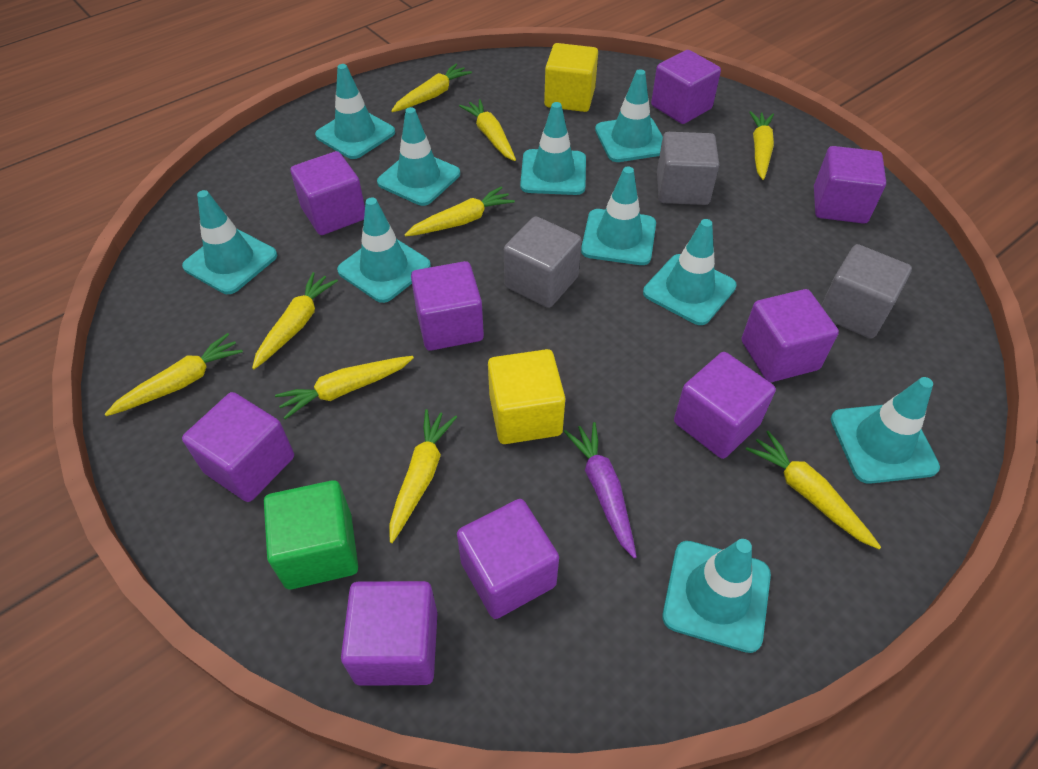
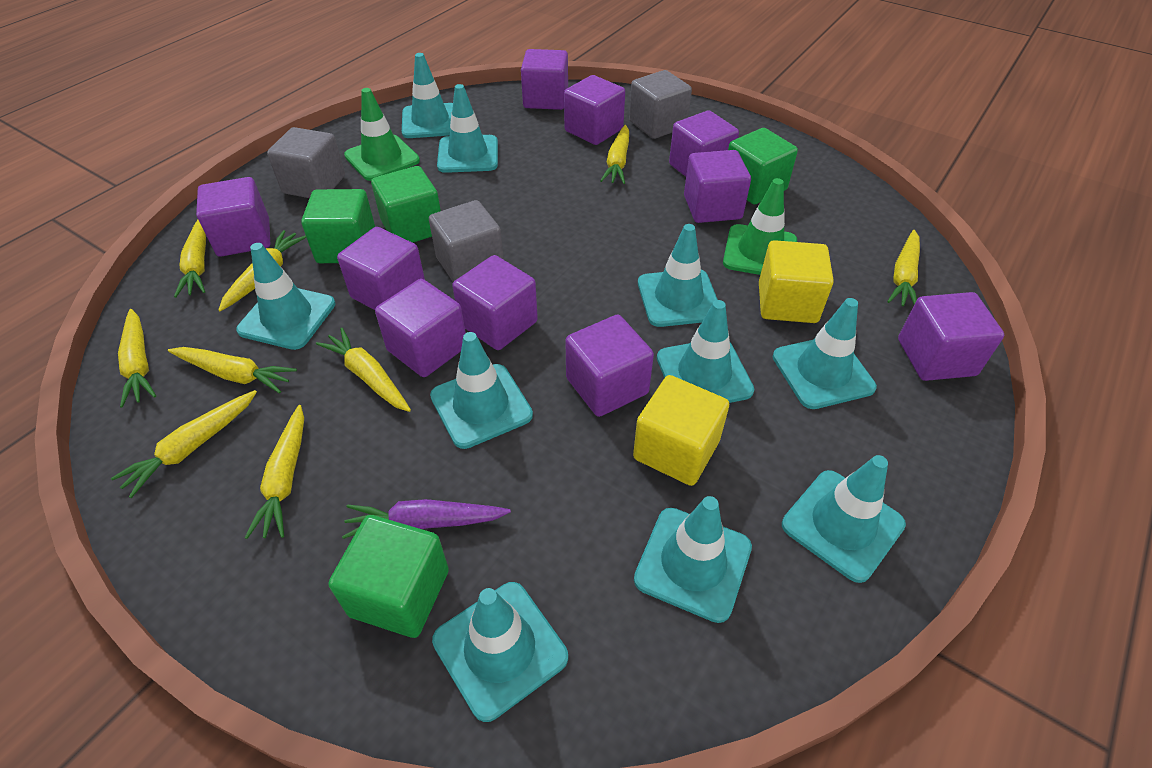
green cube: [264,480,358,589] = 1 -> [301,189,375,263] [329,515,449,638] [371,166,441,243] [728,128,798,205] = 4
green traffic cone: none = 0 -> [344,88,420,181] [723,178,797,275] = 2
purple cube: [182,392,294,502] [290,151,365,235] [341,581,438,686] [411,261,484,351] [457,499,559,619] [651,50,721,124] [674,352,776,459] [741,289,839,382] [814,146,886,224] = 9 -> [196,177,270,257] [337,227,425,310] [375,279,466,377] [452,255,538,350] [521,49,568,110] [564,75,625,145] [565,315,654,417] [669,110,739,177] [684,150,751,223] [898,292,1004,381] = 10

